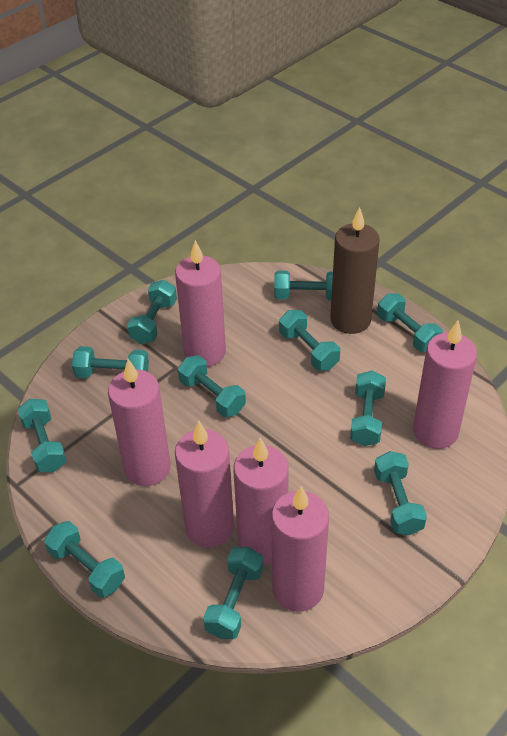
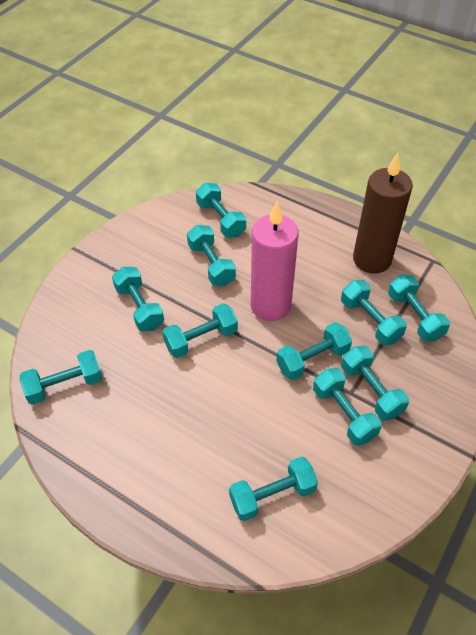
pink candle: [108,359,171,486] [175,240,226,367] [175,421,234,548] [233,437,289,564] [271,486,329,612] [413,320,477,449] = 6 -> [251,202,299,321] = 1

